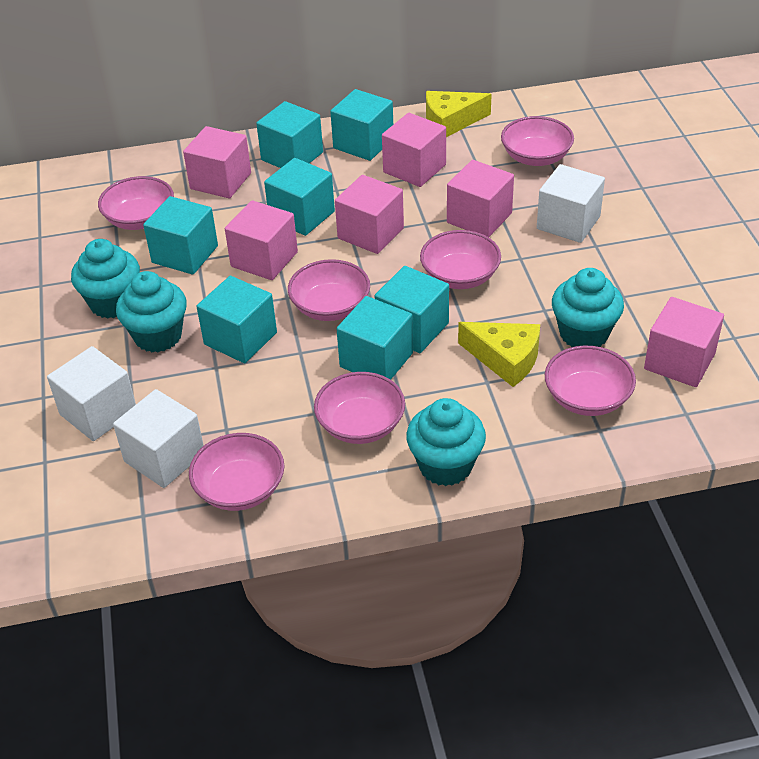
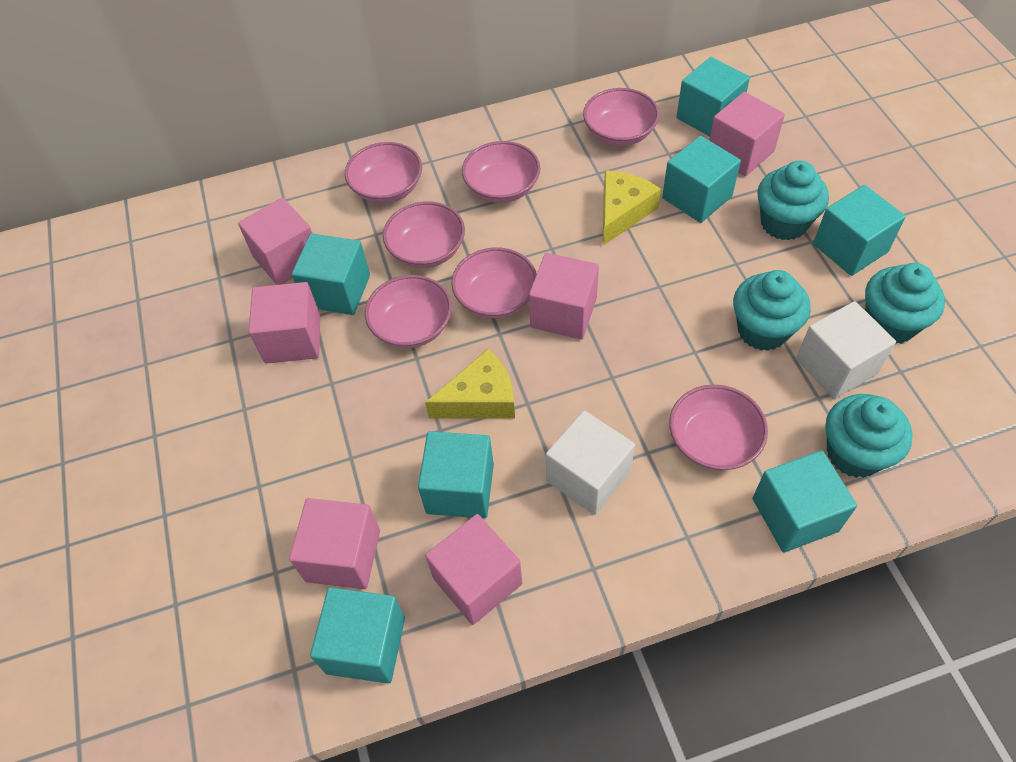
white cube: [47,346,136,441] [113,389,204,488] [537,164,605,243] = 3 -> [546,410,635,515] [796,301,896,399] = 2

